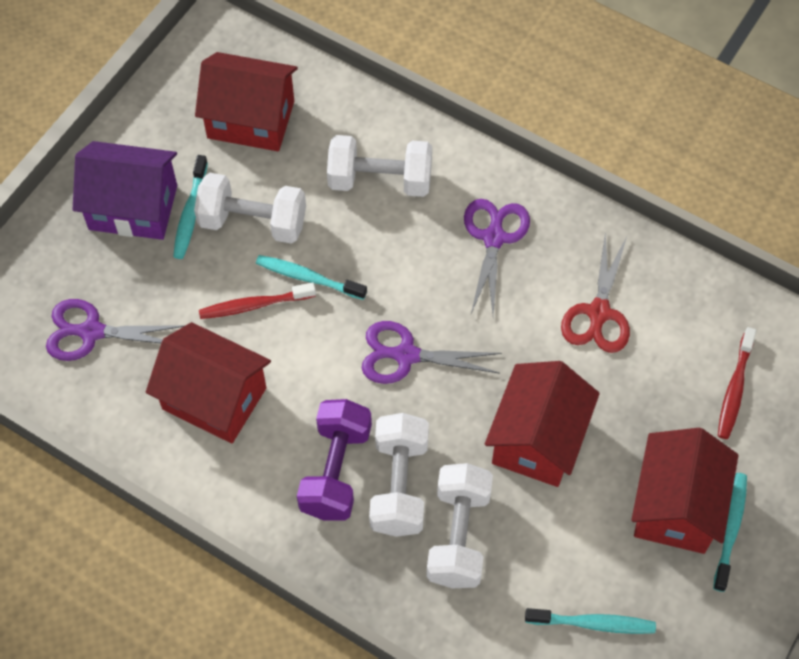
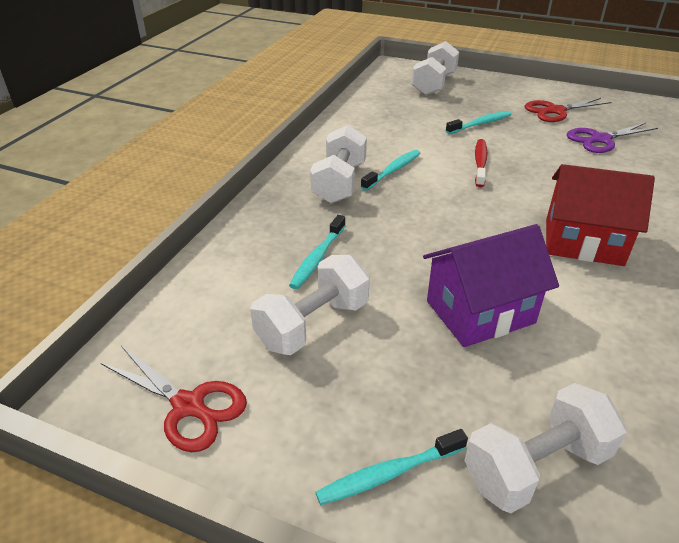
purple dumbbell: [297,399,372,520] = 1 -> none = 0
purple scissors: [46,299,184,361] [362,321,502,384] [464,199,530,315] = 3 -> [567,123,658,153] = 1
red house: [146,322,271,444] [195,52,298,151] [485,361,600,487] [631,428,739,554] = 4 -> [546,164,655,266] = 1
red scissors: [561,231,630,353] = 1 -> [101,346,247,452] [524,98,611,122] = 2
red toothbrush: [199,282,316,319] [718,327,756,439] = 2 -> [475,139,488,187] = 1

